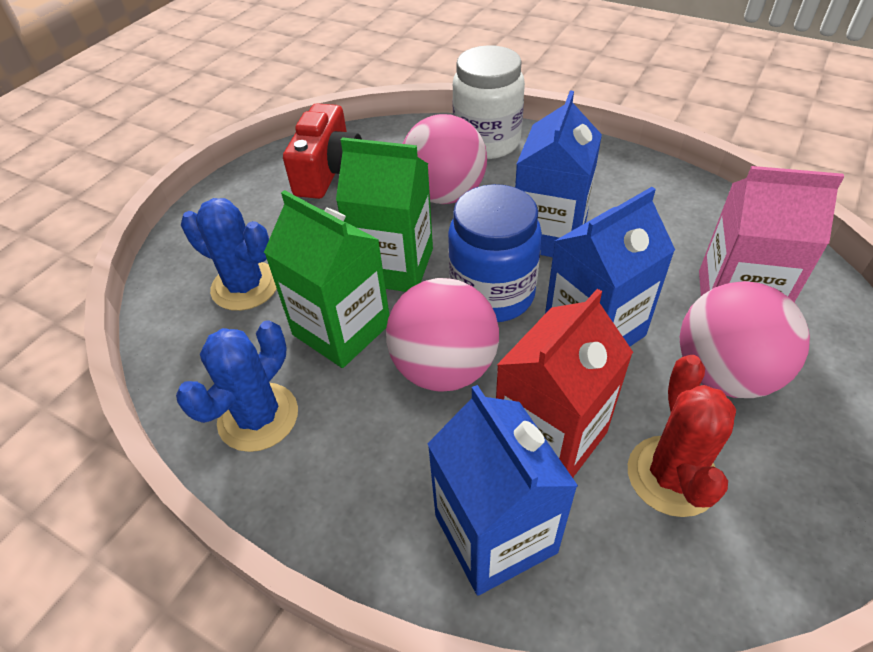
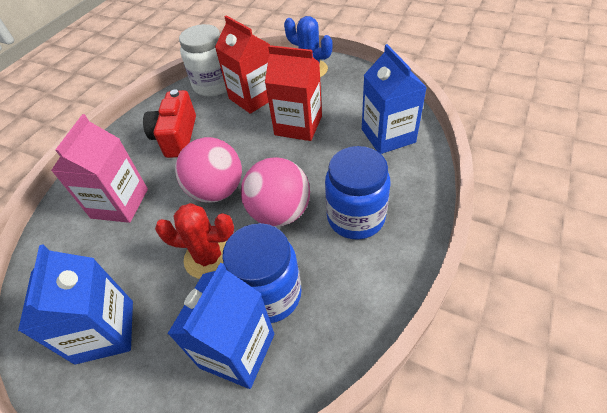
blue cactus: [176,320,298,452] [181,198,277,311] = 2 -> [284,16,332,77] = 1
blue jar: [448,184,542,322] = 1 -> [222,223,302,323] [325,146,390,240] = 2
green carton: [264,190,389,368] [336,137,433,292] = 2 -> none = 0
pink ball: [386,278,499,391] [403,114,487,204] [680,281,810,398] = 3 -> [175,137,242,203] [241,157,310,227] = 2
red carton: [496,289,633,478] = 1 -> [215,15,270,114] [265,45,322,141] = 2

